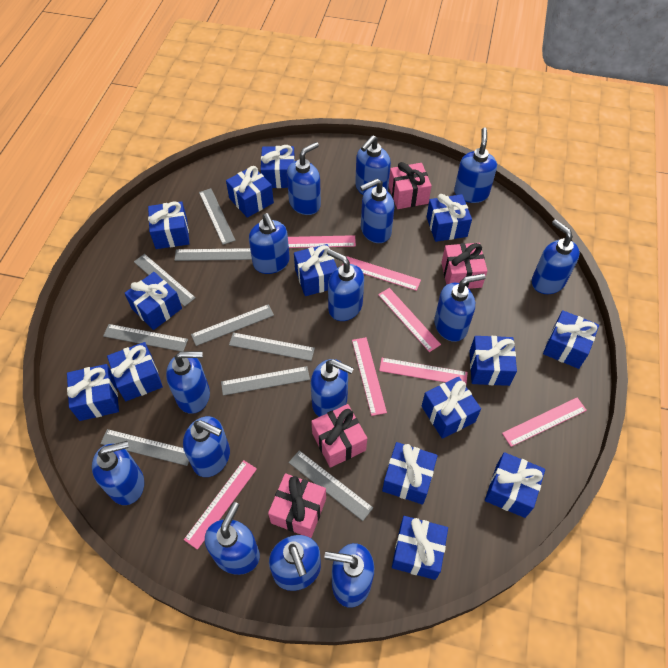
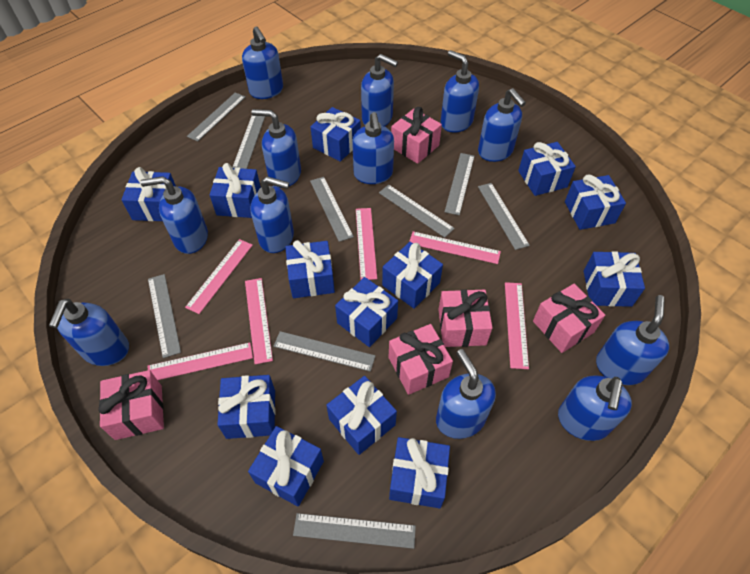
blue gift: [67,364,119,421] [107,342,163,401] [124,272,182,330] [148,201,189,249] [226,166,274,218] [261,145,295,188] [294,244,337,296] [382,442,438,505] [392,516,448,580] [422,377,481,439] [427,194,472,242] [470,336,517,386] [485,452,545,518] [543,310,599,369] = 14 -> [121,167,176,221] [210,163,261,218] [217,375,276,439] [248,426,324,506] [285,240,335,298] [311,107,361,162] [326,376,397,455] [335,277,398,347] [382,242,443,309] [389,437,450,508] [518,142,576,196] [565,175,626,230] [584,251,645,307] = 13
blue soap dispenser: [92,441,144,505] [166,351,210,414] [183,416,230,477] [205,502,260,575] [249,213,290,274] [269,535,321,591] [287,142,321,215] [311,359,354,417] [324,543,374,608] [327,249,364,321] [355,135,391,195] [360,179,394,243] [434,273,485,342] [454,128,497,203] [532,219,580,294] = 15 -> [49,299,129,366] [141,176,208,254] [242,27,283,99] [251,176,294,253] [252,109,301,188] [352,112,394,184] [361,54,398,127] [436,349,496,439] [440,50,479,133] [478,88,526,162] [558,375,632,441] [596,295,669,385] = 12
pink gift: [268,473,326,538] [311,404,367,468] [389,162,432,209] [441,243,487,289] = 4 -> [98,370,164,440] [389,324,453,395] [391,107,442,164] [438,289,492,347] [533,284,605,353] = 5
pink ruler: [184,460,257,550] [288,235,356,248] [343,256,421,291] [352,337,387,416] [378,288,441,352] [379,358,468,384] [502,398,587,447] = 7 -> [148,342,253,380] [185,239,253,314] [245,278,273,364] [356,208,377,280] [409,231,501,264] [505,282,529,369] = 6

